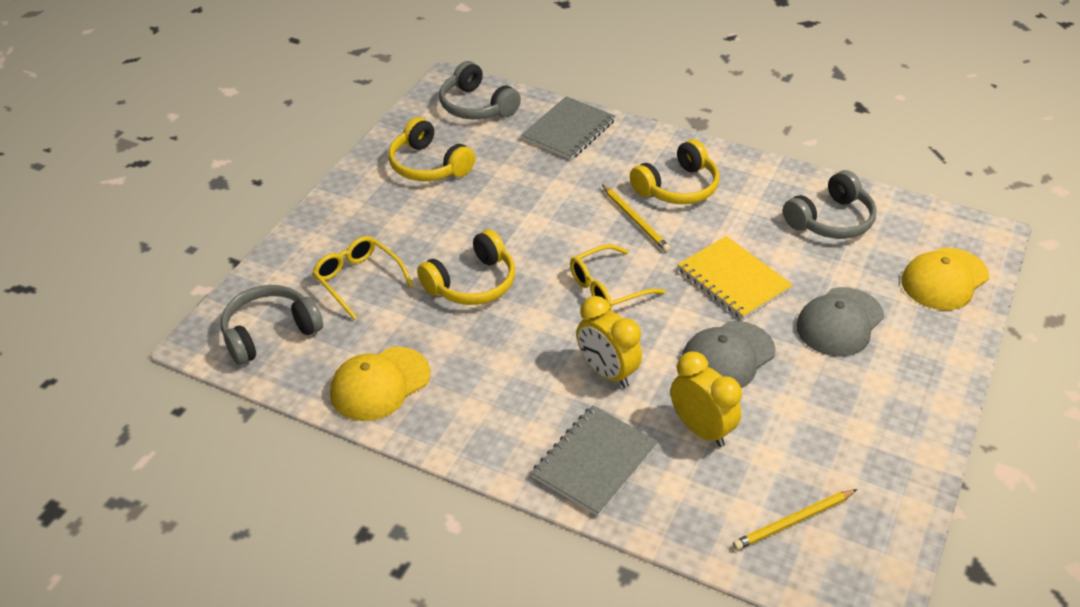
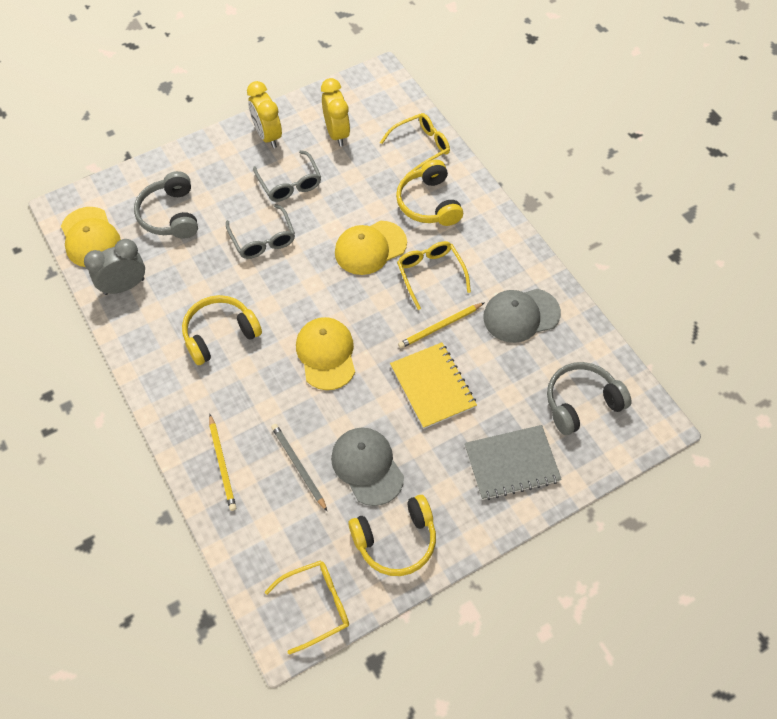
grey clock: none = 0 -> [84,239,145,295] = 1
grey glasses: none = 0 -> [226,204,295,259] [253,150,321,202] = 2
grey headphones: [221,285,323,365] [439,61,521,120] [783,170,877,239] = 3 -> [134,171,198,239] [547,362,631,435] = 2
grey notebook: [521,96,616,160] [531,405,658,516] = 2 -> [465,425,562,500] = 1
grey pencil: none = 0 -> [271,424,327,511] = 1
yellow cap: [330,347,430,421] [901,248,989,310] = 2 -> [61,207,121,267] [296,317,355,390] [335,221,407,275] = 3
yellow glasses: [312,236,413,319] [570,244,666,310] = 2 -> [264,560,349,655] [380,113,450,175] [397,241,471,310] = 3

